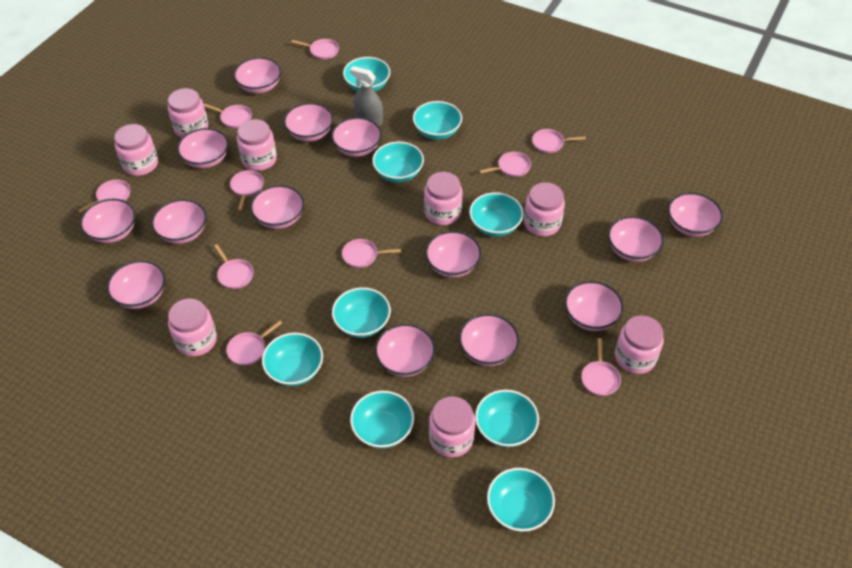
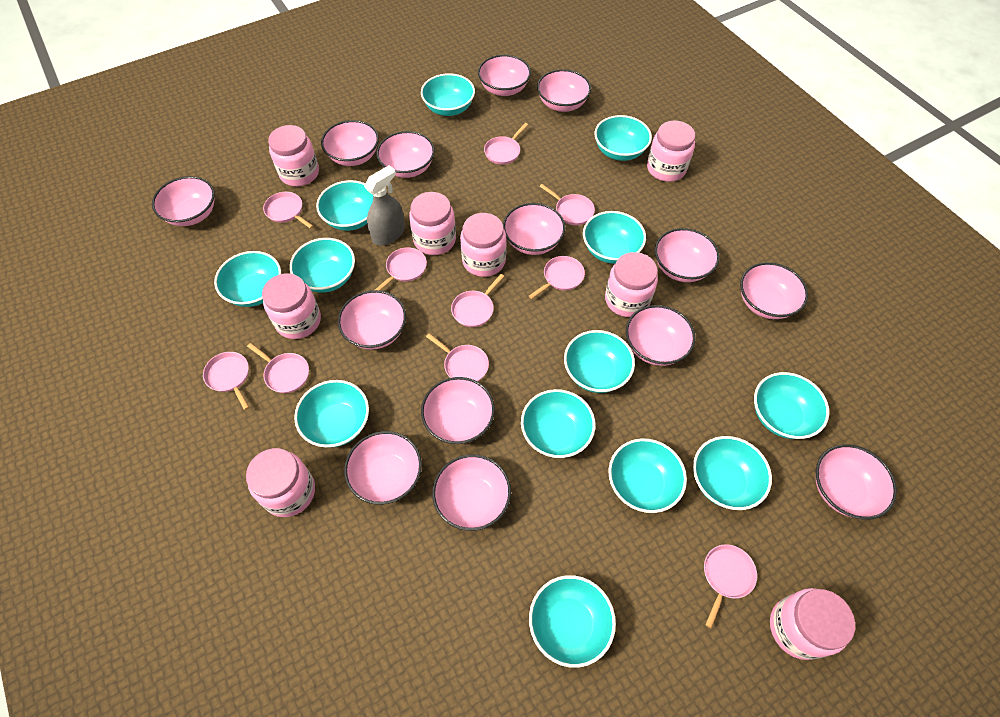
turquoise bowl: [262,333,323,386] [332,287,391,338] [343,57,390,91] [350,391,414,449] [372,141,424,183] [413,101,462,140] [469,192,524,237] [475,390,539,447] [487,468,555,532] = 9 -> [214,251,281,307] [290,238,355,293] [294,380,369,448] [316,180,373,231] [421,73,475,116] [521,389,595,458] [529,575,616,668] [564,330,635,393] [583,211,646,264] [595,115,652,161] [608,438,687,513] [693,436,772,510] [754,372,829,439] = 13

